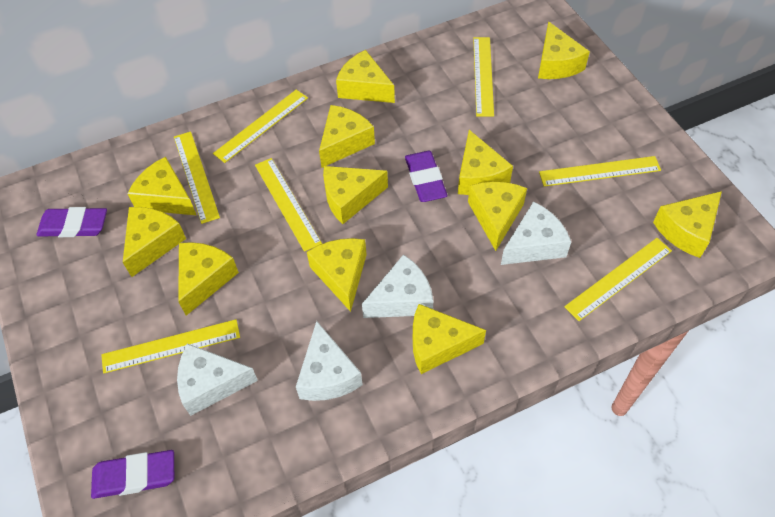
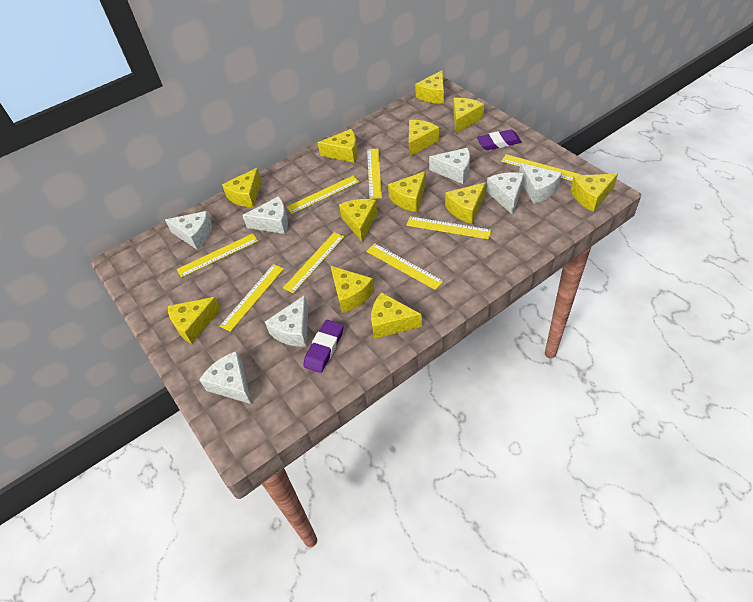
purple eraser: [37,207,107,237] [91,450,174,499] [405,151,448,202] = 3 -> [303,320,344,373] [477,130,521,150] = 2
white cheese: [177,344,258,416] [296,321,363,401] [362,254,433,318] [501,201,571,265] = 4 -> [165,211,212,249] [199,351,251,404] [242,196,288,234] [265,295,308,347] [429,148,470,184] [486,172,524,215] [519,163,562,204] = 7
yellow ruler: [101,319,240,374] [174,132,220,224] [213,90,308,163] [255,158,322,252] [473,37,494,117] [539,156,661,187] [564,238,672,321] = 7 -> [177,233,258,278] [220,264,284,332] [283,232,344,293] [286,175,359,214] [366,243,443,290] [367,148,382,199] [406,216,491,239] [501,154,581,181] = 8

